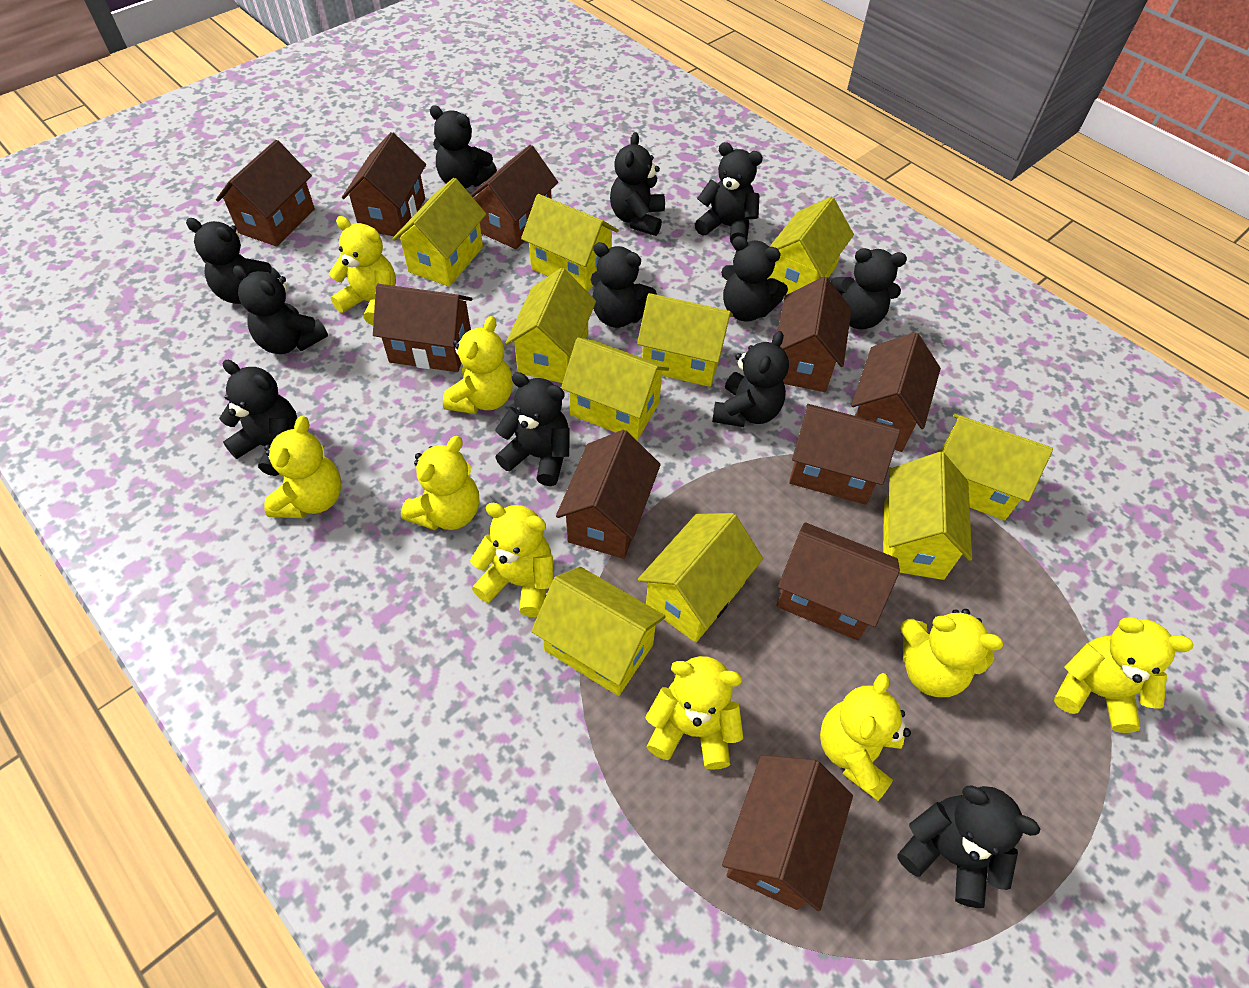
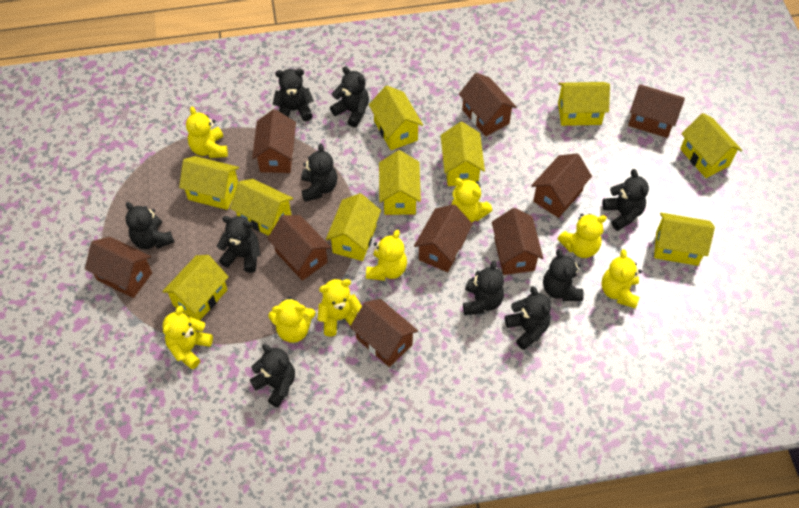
black teddy bear: [186,218,281,304] [219,360,297,476] [233,265,328,354] [430,105,497,189] [495,372,570,486] [591,242,657,328] [610,132,665,236] [695,142,763,243] [712,331,789,427] [721,236,788,321] [831,248,907,329] [897,785,1040,908] = 12 -> [126,202,174,249] [217,216,260,273] [250,344,295,407] [273,68,314,121] [301,144,337,202] [330,67,369,127] [463,261,504,315] [505,286,551,350] [543,249,584,301] [602,169,649,231] = 10
brown house: [216,140,315,247] [342,132,426,237] [373,284,472,372] [471,145,558,249] [556,430,661,559] [722,755,853,911] [776,522,900,640] [777,277,852,392] [789,404,900,505] [851,332,941,452] = 10 -> [85,237,152,298] [252,109,296,173] [267,215,331,281] [350,299,418,367] [414,205,473,272] [459,73,517,136] [492,208,543,275] [531,153,592,218] [628,84,685,138] = 9
yellow teddy bear: [264,416,341,518] [329,216,396,325] [401,436,479,530] [443,316,513,414] [470,503,554,617] [646,656,743,770] [820,673,911,801] [900,609,1003,697] [1054,617,1193,733] = 9 -> [163,306,213,369] [186,106,228,158] [268,296,316,343] [318,279,362,336] [366,230,407,281] [451,178,492,222] [557,214,607,258] [601,249,642,309] = 8

